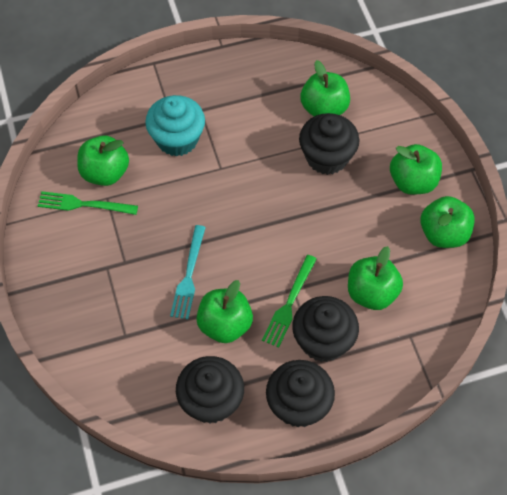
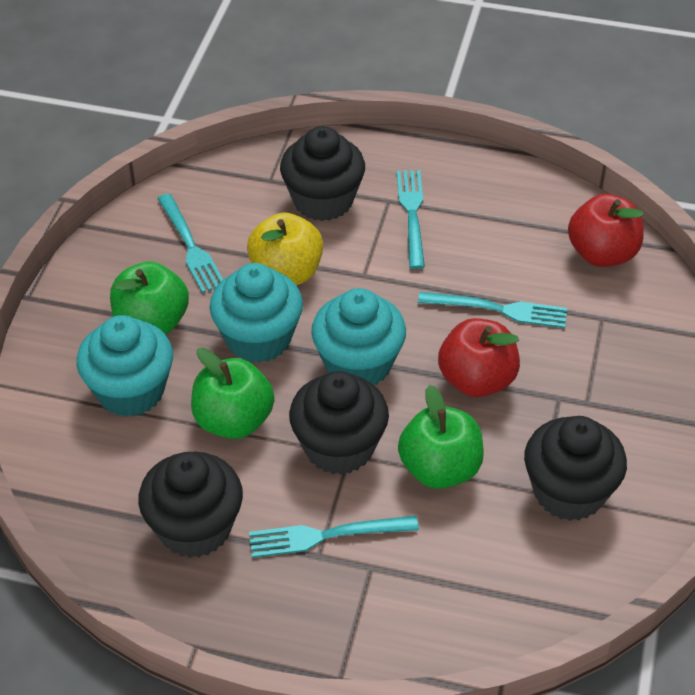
green apple: [77,135,129,186] [196,280,253,343] [300,60,350,116] [348,246,403,310] [390,144,442,195] [420,196,475,248] = 6 -> [110,261,189,335] [191,348,275,439] [398,385,484,489] = 3
green fork: [38,191,138,215] [262,255,317,348] = 2 -> none = 0
red apple: none = 0 -> [438,318,520,397] [568,194,644,267] = 2
turquoise cupcake: [145,95,205,157] = 1 -> [77,315,173,417] [209,263,303,363] [311,288,406,385] = 3
turquoise fork: [170,225,206,319] = 1 -> [157,194,223,293] [249,515,419,558] [397,170,425,269] [418,292,567,328] = 4
yellow apple: none = 0 -> [247,212,323,285] = 1

